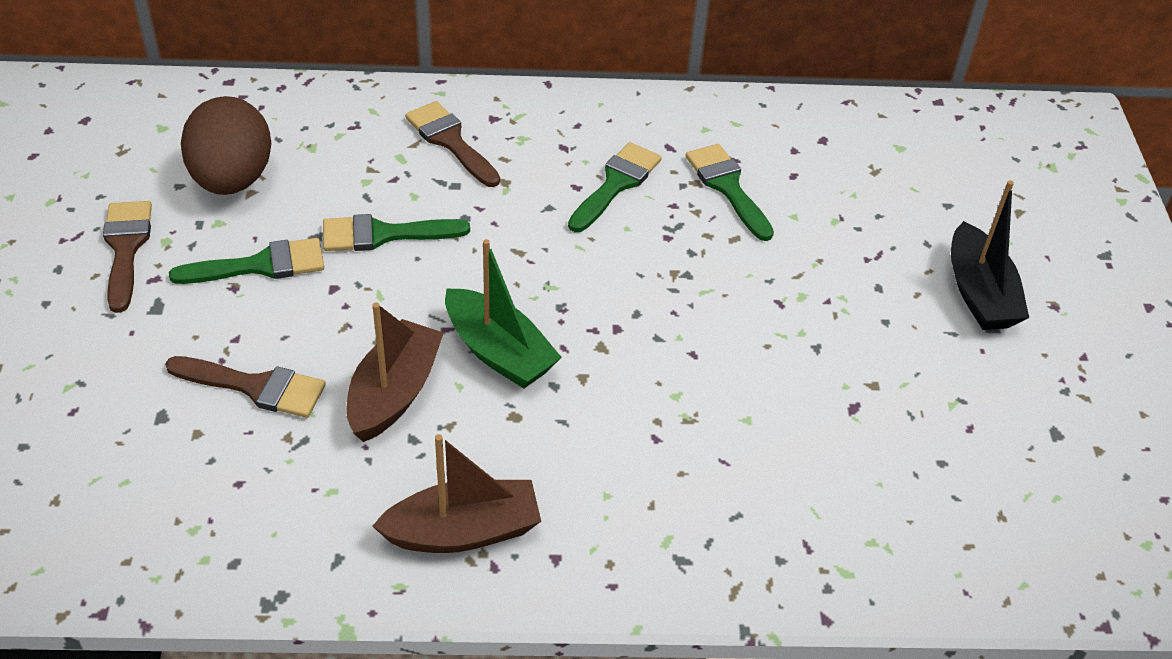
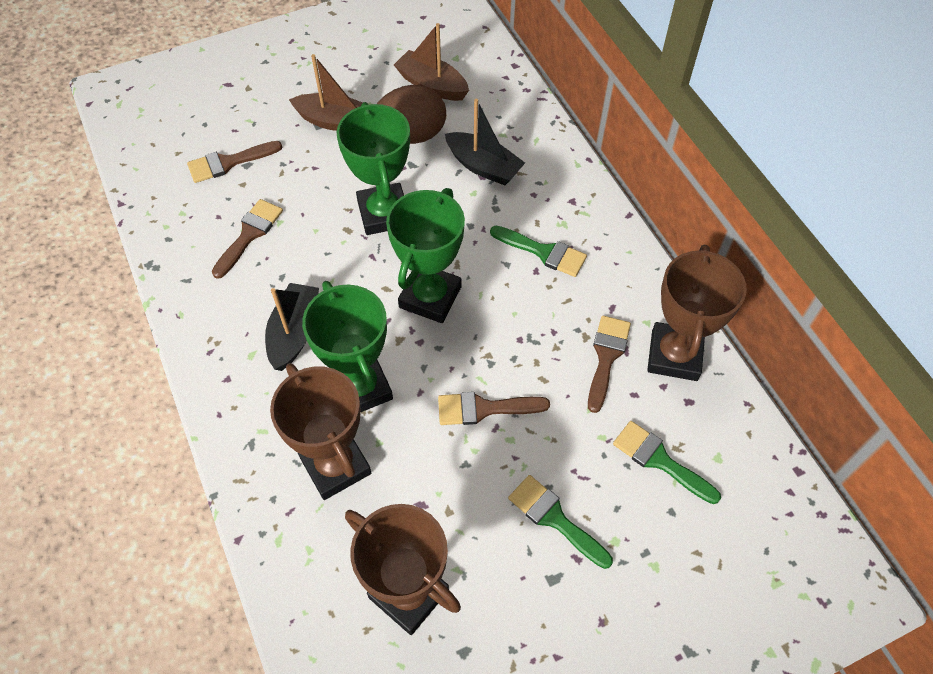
black boat: [951,180,1029,330] = 1 -> [265,283,319,371] [445,99,525,185] = 2
brown brush: [103,201,152,313] [165,356,326,418] [405,101,500,187] = 3 -> [187,141,282,183] [212,199,283,279] [438,392,550,425] [588,316,631,413] = 4
brown trophy: none = 0 -> [270,363,371,500] [345,504,461,635] [647,245,747,381] = 3
green boat: [445,239,562,389] = 1 -> none = 0
green brush: [169,238,324,284] [323,214,470,251] [568,142,662,232] [685,144,774,241] = 4 -> [490,226,587,277] [508,475,613,569] [613,421,721,504] = 3
green trophy: none = 0 -> [302,281,393,412] [337,102,410,235] [386,188,465,323] = 3

